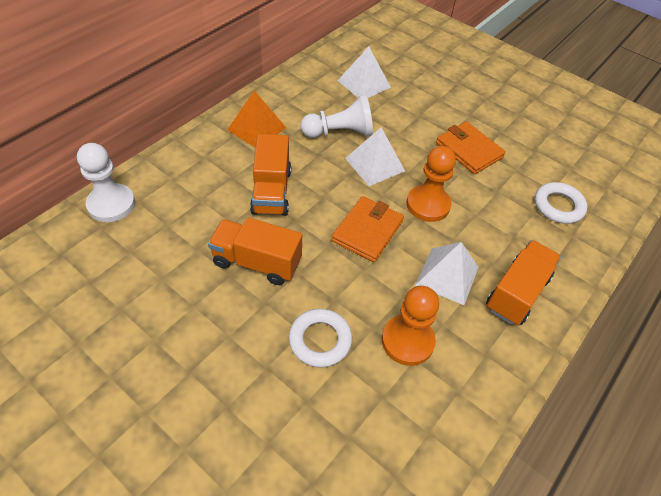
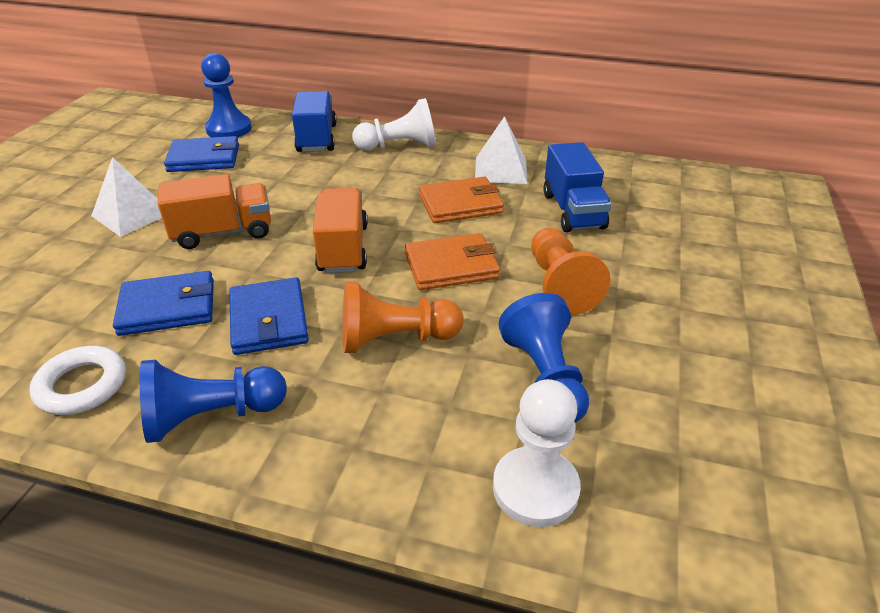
blue pawn: none = 0 -> [139,360,287,443] [201,53,252,137] [498,293,589,423] = 3
blue truck: none = 0 -> [292,91,337,152] [543,142,612,232] = 2
blue wallet: none = 0 -> [113,271,214,336] [164,136,239,172] [229,278,309,355] = 3
orange pyramid: [227,90,286,148] = 1 -> none = 0
orange truck: [208,218,302,285] [250,134,291,216] [486,240,561,325] = 3 -> [158,174,271,249] [313,188,368,273] = 2
white pyramid: [338,46,391,98] [345,128,405,186] [415,242,479,305] = 3 -> [91,157,162,237] [475,116,528,184] = 2
white ring: [289,309,352,367] [535,182,587,224] = 2 -> [29,346,126,415] = 1

